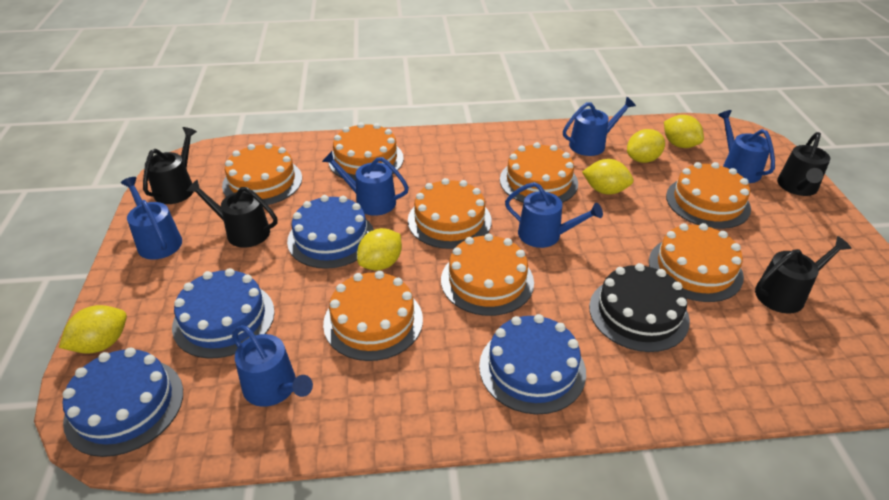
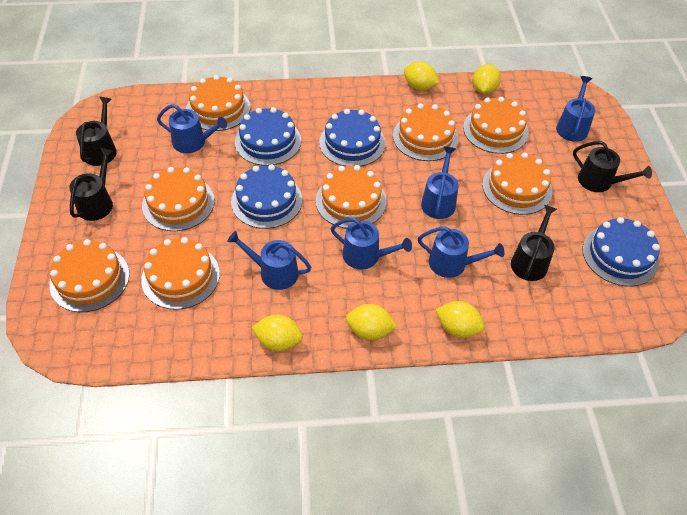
black cake: [589,263,690,352] = 1 -> none = 0

